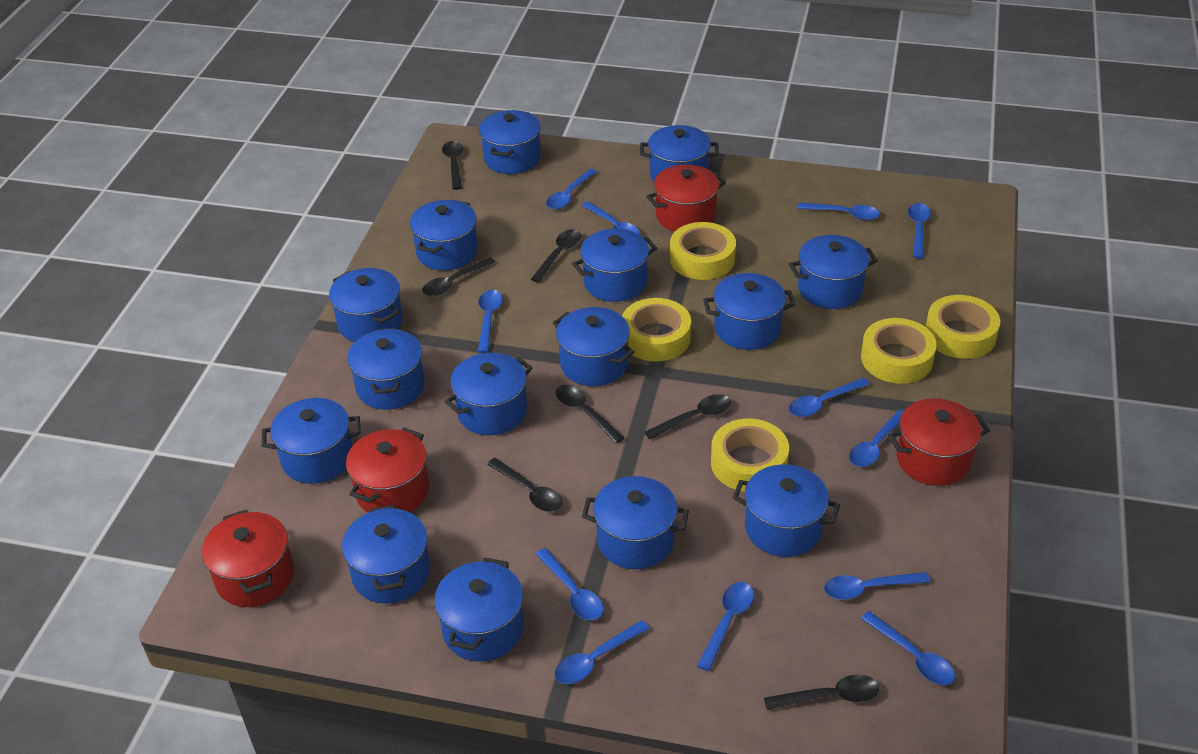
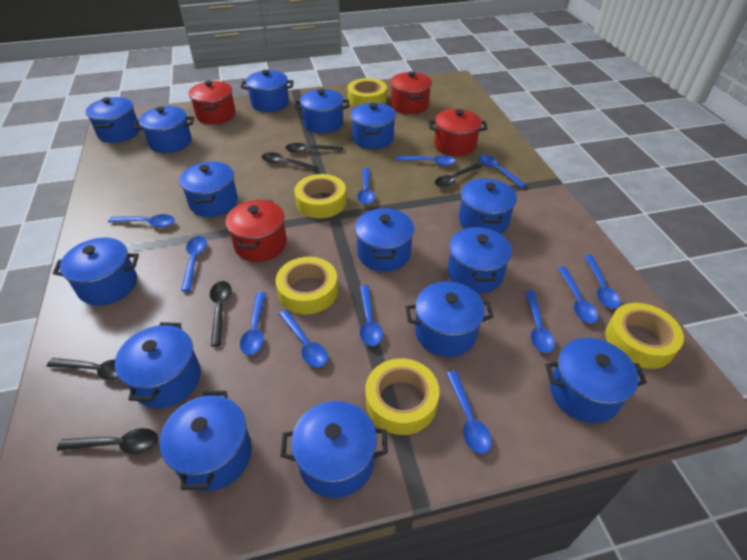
black spoon: [422,257,495,296] [442,141,463,190] [487,458,563,512] [531,229,581,283] [556,384,625,443] [644,394,731,439] [764,675,879,710] = 7 -> [47,358,119,380] [57,428,158,454] [210,281,232,346] [262,152,318,171] [285,143,343,153] [435,164,482,188] = 6

